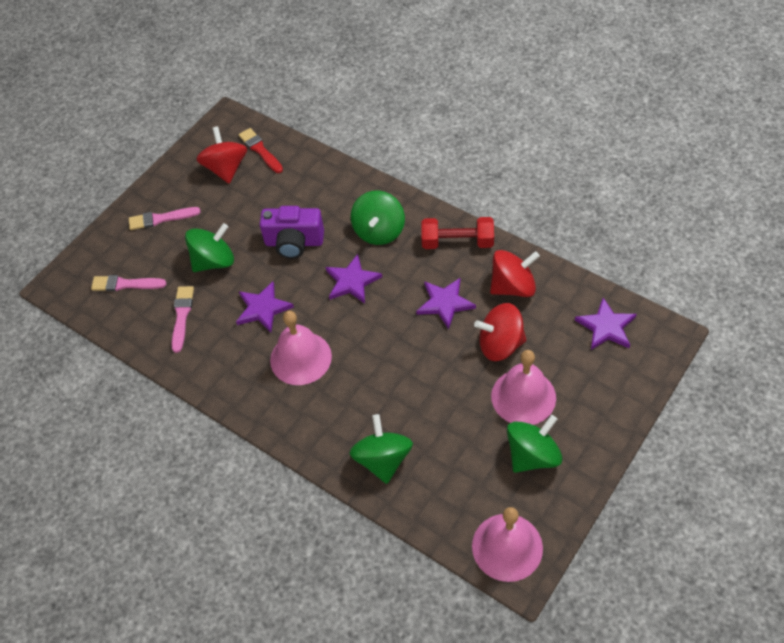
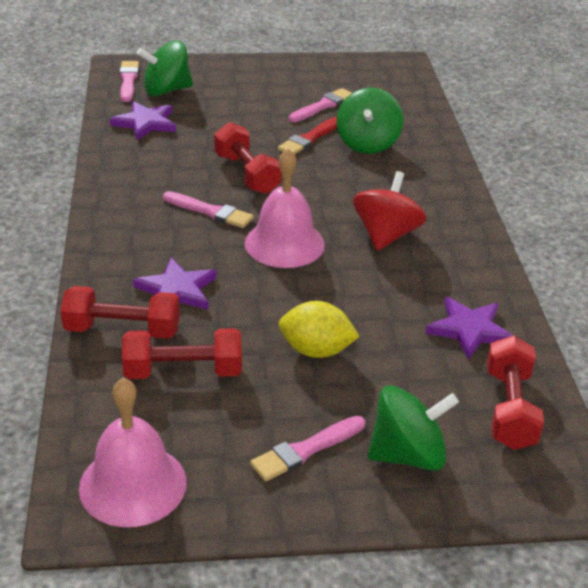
green spinning top: [185,223,234,272] [349,414,413,484] [351,191,405,245] [507,415,562,473] = 4 -> [137,40,193,96] [337,88,403,154] [368,385,459,471] = 3
pink bell: [270,311,332,385] [472,507,543,582] [491,350,556,425] = 3 -> [79,378,187,527] [245,148,325,268] = 2
pink brush: [91,275,166,291] [129,207,200,230] [171,286,194,353] = 3 -> [120,61,139,102] [163,191,254,228] [250,416,365,481] [289,88,352,122] = 4
purple camera: [259,206,324,259] = 1 -> none = 0
purple star: [236,281,294,332] [326,254,382,304] [416,278,476,329] [575,298,637,350] = 4 -> [110,101,176,140] [133,258,217,310] [425,297,513,360] = 3
red dumbbell: [421,217,494,249] = 1 -> [61,286,180,339] [122,328,242,379] [214,122,281,194] [487,335,544,450] = 4
red spinning top: [196,126,247,183] [474,303,526,361] [490,250,540,297] = 3 -> [353,171,426,251] = 1
yellow lemon: none = 0 -> [279,301,360,358] = 1

